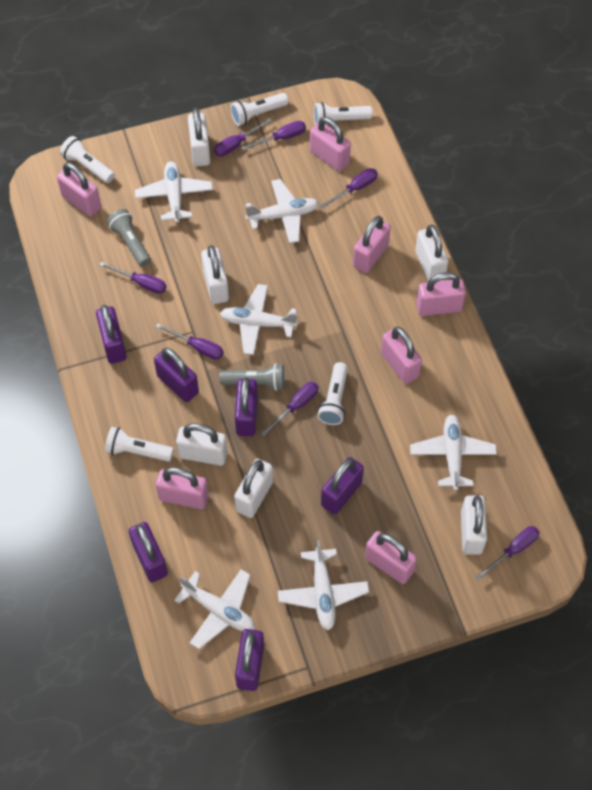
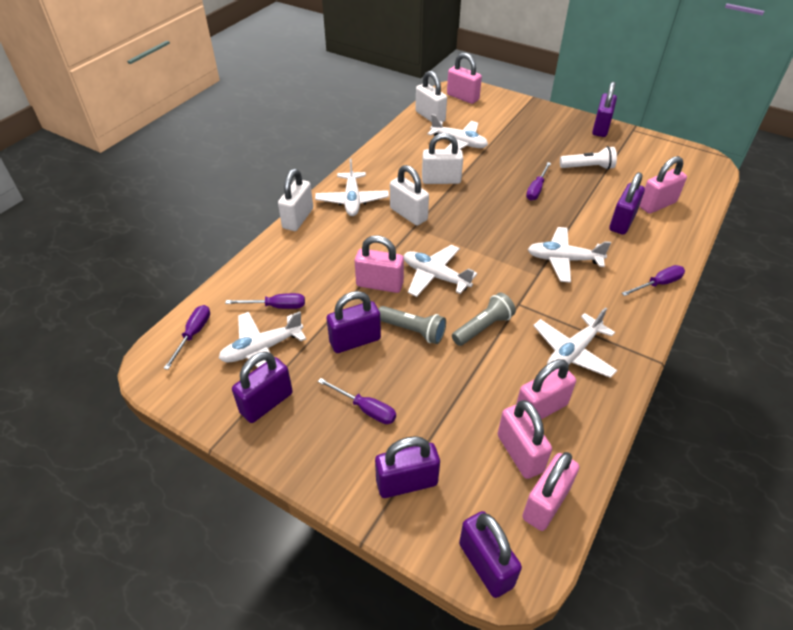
pink padlock: [57,162,101,216] [156,467,209,509] [310,117,351,171] [353,216,391,273] [365,531,417,584] [381,327,422,384] [416,272,466,316] = 7 -> [355,236,404,293] [447,53,482,104] [498,400,552,479] [516,359,576,419] [522,452,579,531] [639,156,687,214] = 6
purple screwdriver: [99,262,167,294] [156,323,223,360] [214,118,272,157] [242,121,306,150] [261,382,318,436] [320,168,378,209] [476,526,539,580] = 7 -> [164,305,210,370] [225,293,305,309] [318,378,396,424] [526,162,551,201] [622,265,685,296] = 5
white flashlight: [60,136,115,183] [105,427,174,462] [230,93,288,126] [314,102,373,125] [317,362,348,425] = 5 -> [560,146,617,170] = 1
white padlock: [176,423,228,466] [188,108,210,166] [201,245,229,304] [234,459,273,518] [415,225,449,281] [461,495,487,555] = 6 -> [278,169,313,231] [390,165,429,226] [415,71,447,122] [422,133,463,184] = 4

